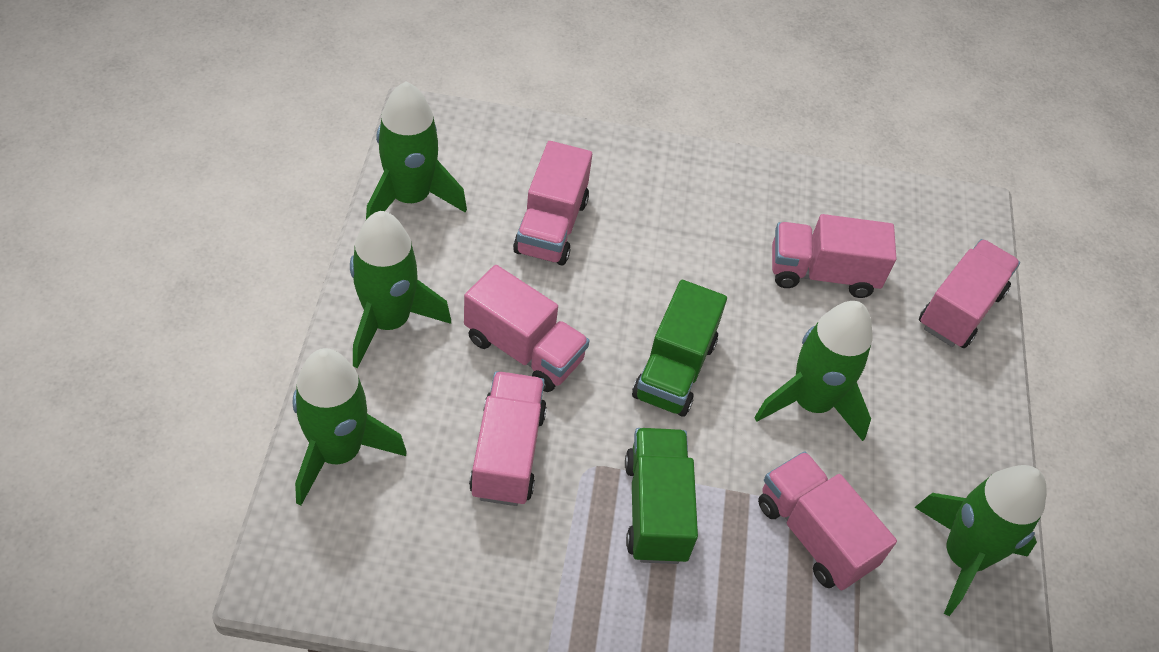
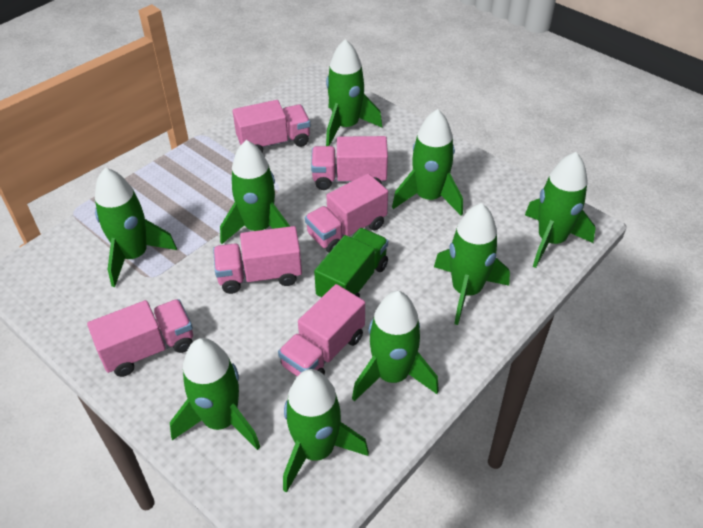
green rocket: [293,348,407,506] [350,211,451,368] [366,81,467,220] [754,301,873,441] [914,465,1047,616] = 5 -> [95,168,177,287] [170,338,260,450] [220,140,290,244] [283,369,369,493] [326,39,382,146] [352,291,439,401] [392,109,463,216] [434,203,510,325] [525,152,596,268] = 9
green truck: [625,428,698,564] [632,280,727,417] = 2 -> [314,228,388,298] = 1

